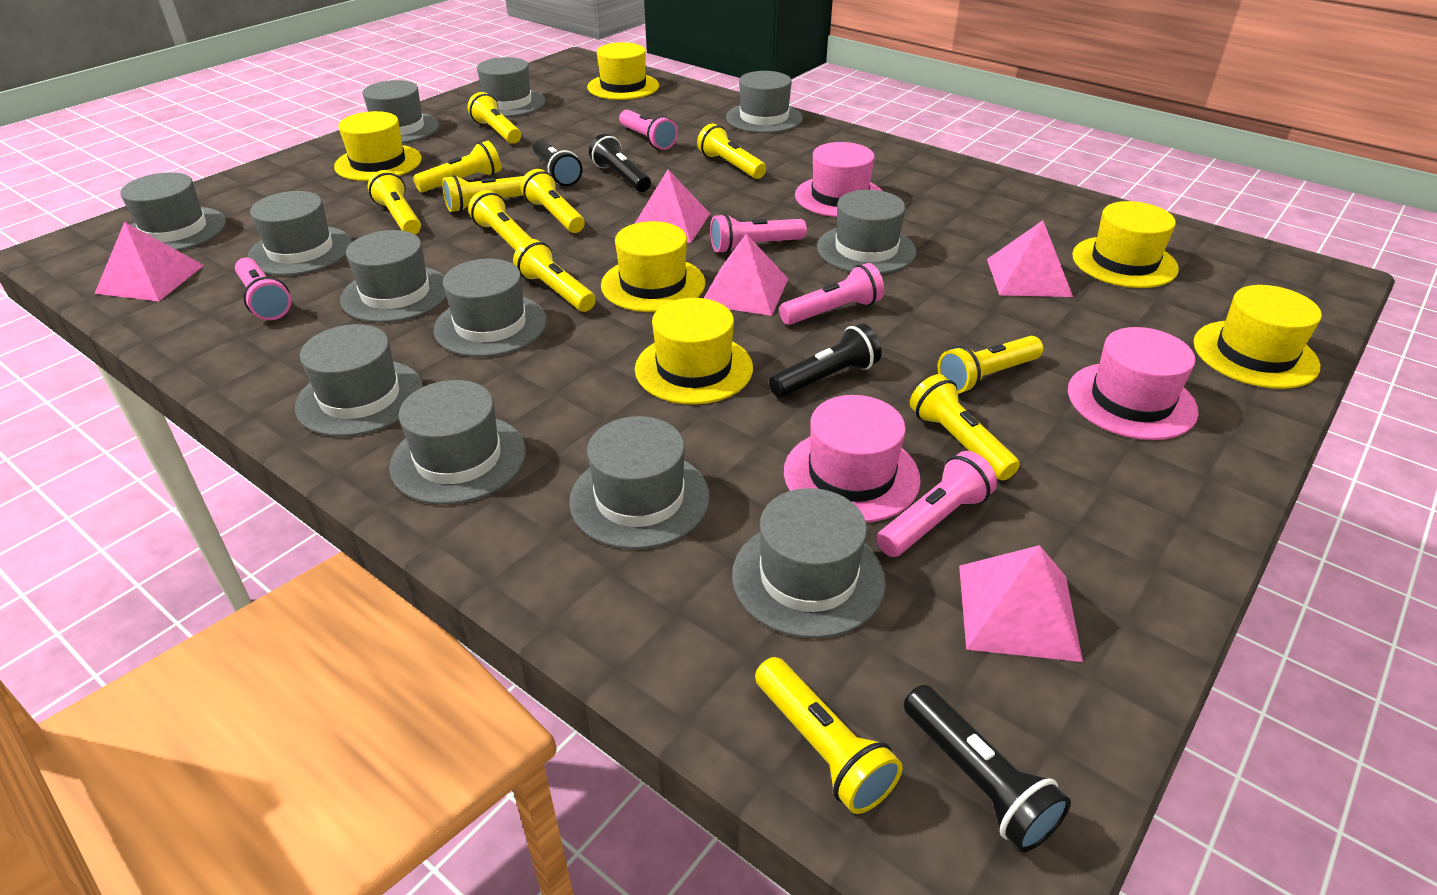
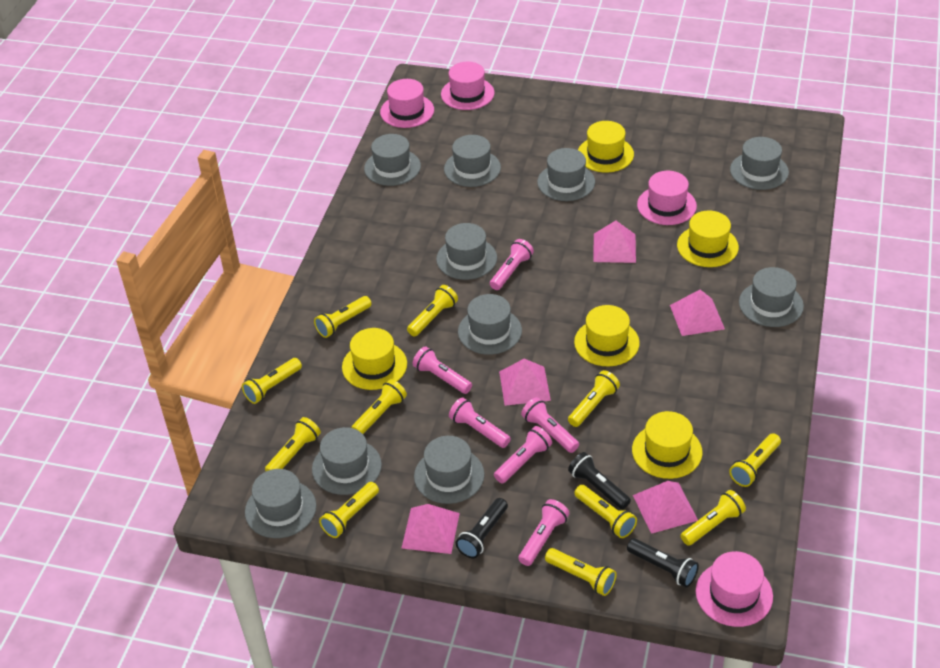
black flashlight: [533,140,582,186] [589,134,651,192] [769,323,882,398] [904,685,1071,852] = 4 -> [456,498,508,558] [568,452,631,509] [627,538,699,588] = 3
grey hat: [120,172,226,251] [247,191,352,276] [295,324,423,437] [340,230,446,323] [363,80,439,143] [389,380,526,505] [434,259,547,357] [477,57,546,117] [569,416,710,549] [726,71,803,133] [732,488,886,638] [817,190,916,274] = 12 -> [245,469,316,538] [312,427,382,495] [364,134,421,186] [414,436,485,504] [436,223,497,280] [444,135,501,187] [458,294,522,355] [537,148,595,201] [730,137,789,190] [739,267,804,327] = 10
pink flashlight: [235,258,291,320] [619,110,678,150] [710,214,807,253] [779,263,884,325] [877,451,997,557] = 5 -> [413,346,472,394] [449,397,511,448] [490,239,534,290] [494,426,552,483] [518,499,569,566] [521,397,579,453] = 6
pink hat: [784,395,921,523] [795,142,882,217] [1068,327,1199,440] = 3 -> [380,79,434,128] [441,62,494,110] [637,171,697,225] [696,551,773,627] = 4
yellow hat: [334,111,422,181] [587,42,659,100] [601,221,705,312] [635,298,753,405] [1072,201,1179,288] [1193,285,1322,389] = 6 -> [342,328,407,390] [574,305,640,367] [578,121,634,172] [632,411,703,479] [677,210,739,267] = 5

